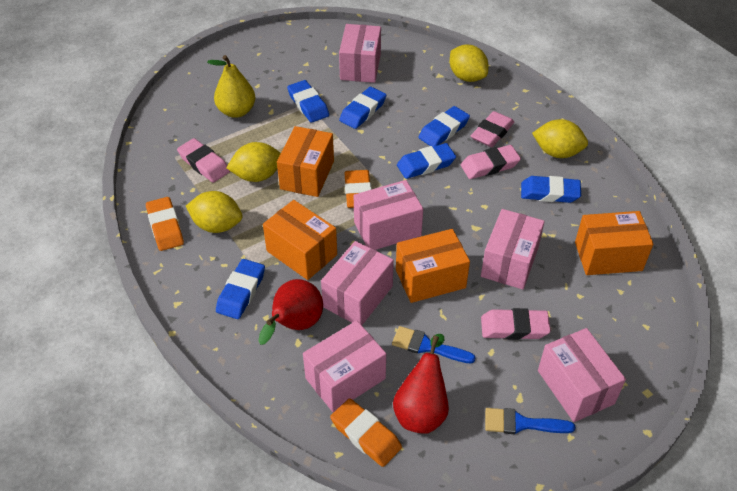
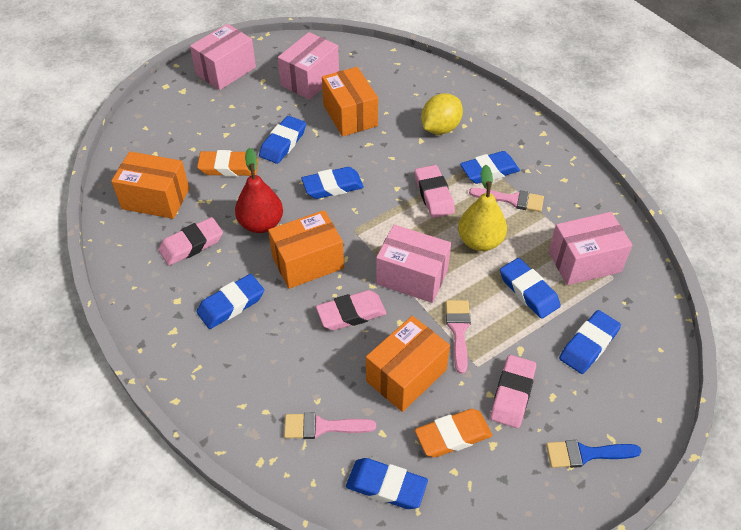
blue brush: [392,326,476,364] [485,408,575,434] = 2 -> [546,440,641,468] = 1
blue eraser: [216,259,265,319] [287,80,329,123] [339,87,386,129] [397,143,456,179] [419,106,470,147] [521,176,581,203] = 6 -> [197,274,264,329] [259,116,306,164] [301,167,364,199] [346,458,428,509] [460,151,520,184] [500,258,561,319] [559,310,621,374] = 7
orange eraser: [146,197,184,251] [330,398,402,467] [345,170,372,208] = 3 -> [197,150,258,177] [415,409,492,457] = 2
pink box: [303,321,386,412] [321,241,394,325] [339,24,381,83] [354,180,423,250] [481,209,545,290] [538,328,626,422] = 6 -> [190,24,256,90] [278,32,339,100] [376,225,451,303] [548,212,632,285] = 4
pink brush: none = 0 -> [284,413,376,439] [446,300,471,374] [469,188,544,212] = 3
red pear: [258,279,323,345] [393,334,449,434] = 2 -> [235,148,283,233] = 1
yellow lemon: [186,191,243,233] [227,142,281,182] [450,45,489,82] [532,119,588,158] = 4 -> [421,93,463,135] = 1

